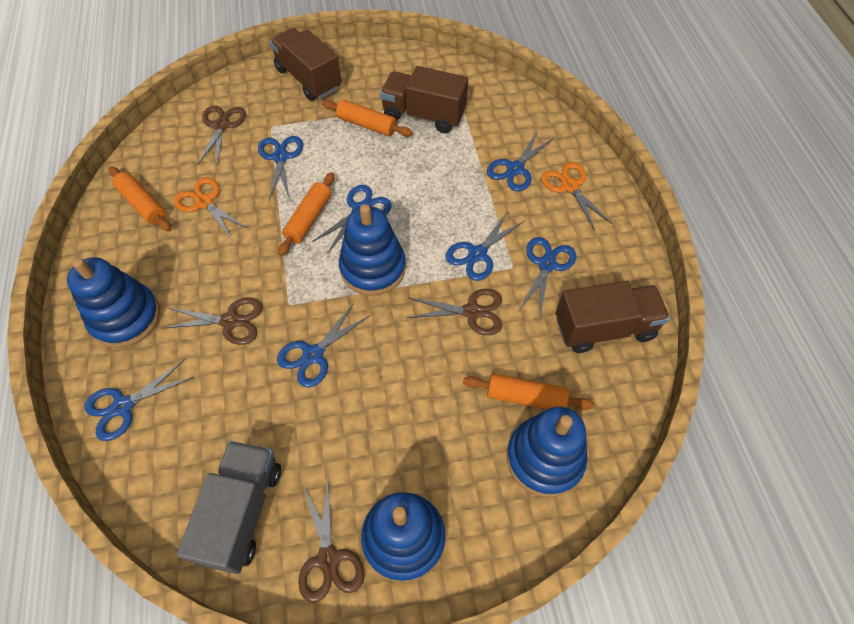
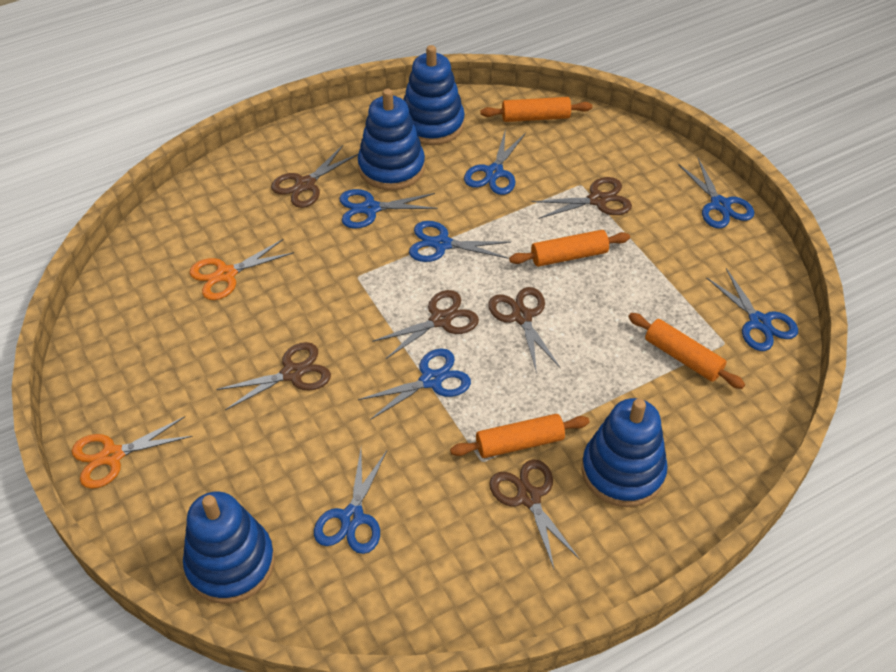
brown scissors: [163,297,263,345] [198,106,246,167] [298,480,365,603] [406,289,502,335] = 4 -> [216,342,331,410] [271,145,358,208] [372,290,479,360] [488,287,561,374] [489,459,580,569] [532,177,632,219] = 6
brown truck: [270,28,342,101] [380,66,468,133] [556,281,670,353] = 3 -> none = 0
grey truck: [177,441,281,574] = 1 -> none = 0

